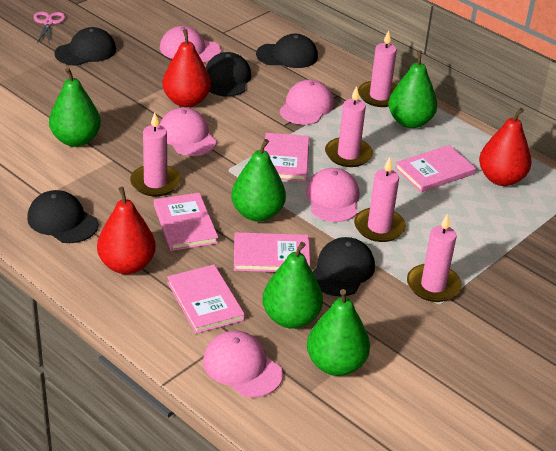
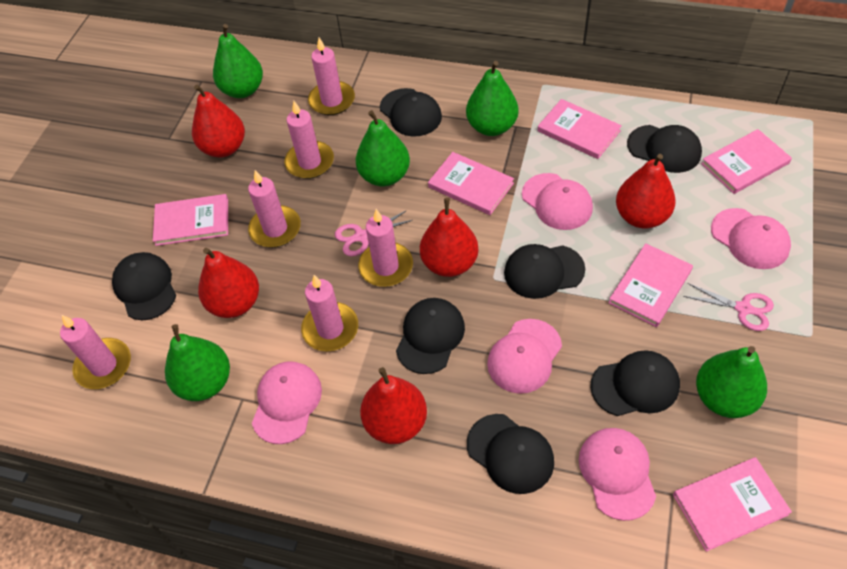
black cap: [27,190,99,243] [55,27,116,66] [205,52,251,97] [256,34,318,68] [313,237,375,297] = 5 -> [112,252,176,320] [380,88,442,137] [396,298,465,374] [467,414,554,494] [504,244,585,299] [590,350,680,416] [627,125,702,173] = 7
pink book: [154,193,218,251] [167,265,245,334] [234,232,311,272] [264,133,309,182] [395,145,476,192] = 5 -> [153,194,228,246] [428,152,514,215] [538,99,622,159] [608,243,693,327] [673,457,792,552] [701,129,792,194] = 6
pink candle: [130,112,181,196] [325,86,373,167] [354,157,406,242] [358,30,397,107] [407,214,462,302] = 5 -> [60,315,131,389] [248,170,301,247] [284,101,334,179] [301,275,358,352] [308,38,355,115] [358,209,413,287] = 6
pink scissors: [34,11,66,43] = 1 -> [335,210,412,256] [683,283,774,331] = 2
red pear: [97,187,156,274] [162,29,211,107] [479,108,532,186] = 3 -> [192,85,245,158] [198,248,259,318] [360,367,427,444] [420,198,479,277] [616,154,676,229] = 5

